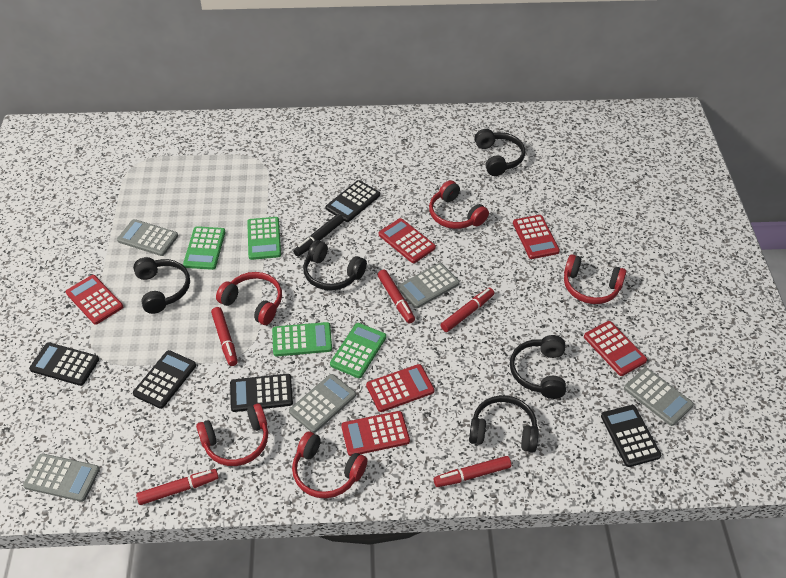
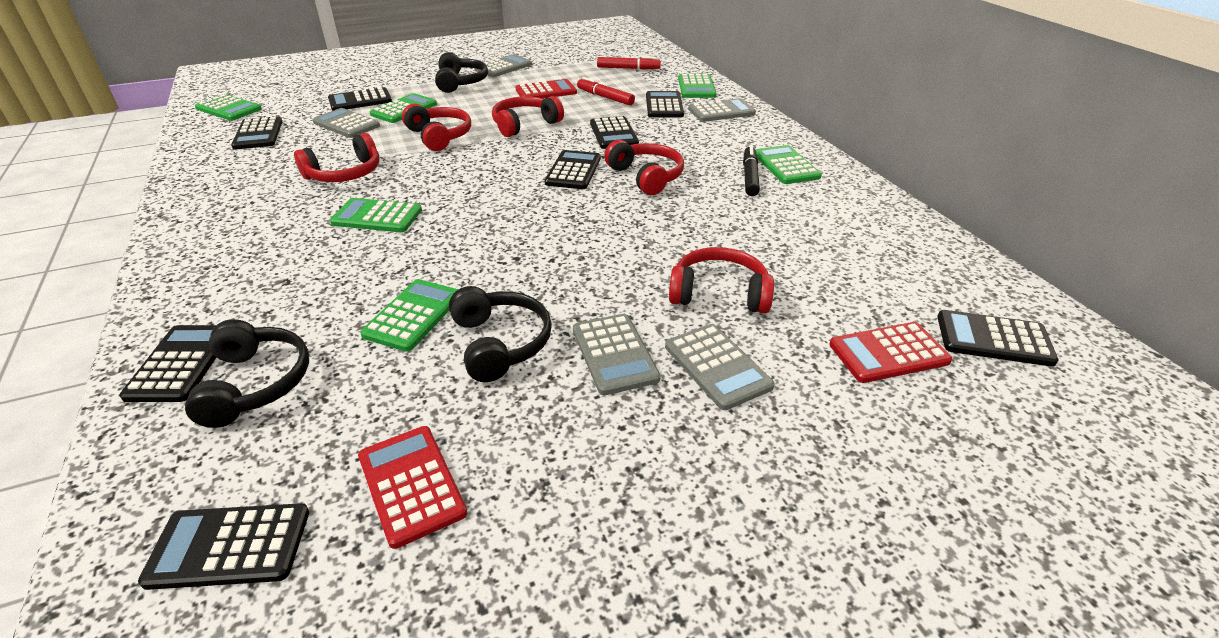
black calculator: [29,342,99,386] [133,350,196,409] [230,374,293,412] [326,180,380,222] [601,405,661,467] = 5 -> [119,325,217,402] [138,503,309,590] [231,116,282,150] [328,87,392,111] [544,150,601,189] [590,116,639,149] [646,91,684,118] [937,310,1058,367] = 8
black headphones: [133,257,190,314] [303,240,367,290] [469,395,539,453] [475,129,525,176] [510,335,566,399] = 5 -> [185,319,309,428] [435,52,488,93] [449,286,552,382] = 3
green calculator: [183,226,225,270] [247,217,281,260] [272,322,332,356] [330,323,386,378] = 4 -> [195,94,262,121] [330,198,422,232] [360,279,459,352] [370,93,437,123] [678,74,716,98] [756,145,822,184] = 6
red calculator: [66,275,123,325] [341,411,410,456] [366,364,434,412] [379,218,436,263] [513,215,560,259] [584,321,647,376] = 6 -> [358,426,467,549] [516,79,577,98] [829,322,952,383] = 3
red marker: [136,469,219,505] [211,307,238,366] [378,269,415,323] [434,456,511,487] [440,288,494,332] = 5 -> [577,77,635,105] [597,56,661,70] = 2

